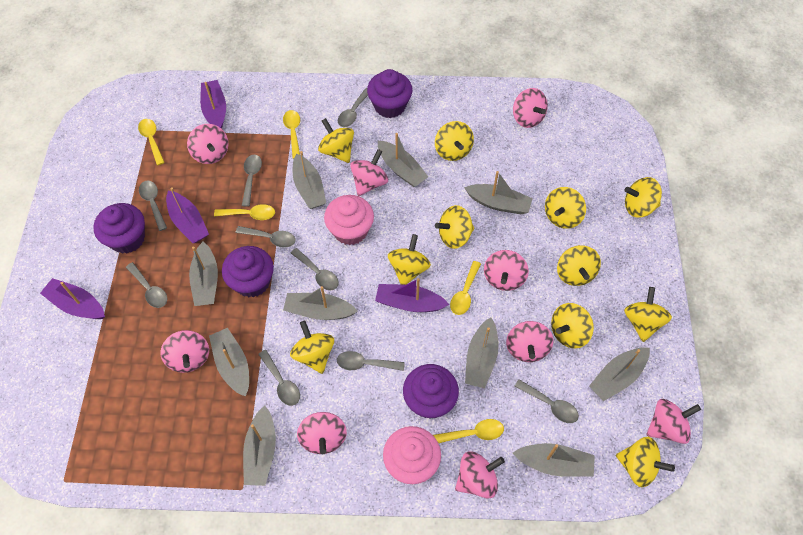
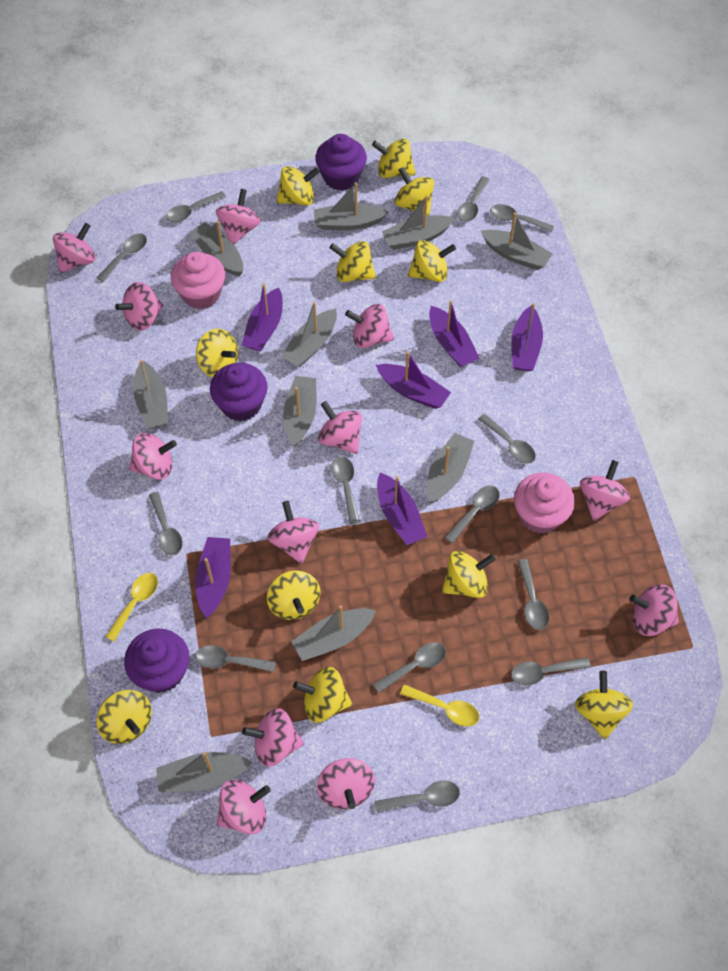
grey spoon: [126,262,167,308] [139,180,167,231] [236,226,296,248] [242,155,262,207] [258,350,300,406] [291,248,339,290] [337,351,405,371] [338,88,368,127] [514,379,579,423] = 9 -> [97,234,147,282] [149,492,183,556] [166,191,226,222] [195,645,276,672] [331,457,360,524] [373,642,446,693] [375,781,460,812] [445,486,500,543] [457,176,490,222] [478,414,536,464] [490,204,554,233] [511,657,591,685] [517,559,549,630] = 13
pink spinning top: [161,330,209,373] [187,124,229,164] [297,412,347,454] [350,149,388,196] [455,451,505,498] [484,250,529,291] [506,321,553,362] [513,88,548,128] [647,399,701,444] = 9 -> [53,223,96,273] [115,282,163,330] [129,433,177,480] [216,189,261,244] [217,779,271,834] [242,708,304,767] [267,501,319,564] [317,758,375,809] [318,401,362,454] [345,304,394,348] [580,460,630,521] [629,585,679,636] = 12
purple boat: [40,278,105,319] [166,187,209,243] [200,80,226,129] [375,278,450,312] = 4 -> [195,537,231,618] [242,283,283,351] [376,351,451,409] [377,473,427,545] [429,300,480,367] [511,303,543,371] = 6
purple cupcake: [93,203,145,254] [222,246,274,297] [367,69,412,118] [403,364,459,418] = 4 -> [124,628,189,693] [210,363,268,421] [315,134,367,191] = 3
yellow spoon: [138,119,165,165] [214,204,275,220] [283,110,300,159] [433,419,504,443] [450,261,481,315] = 5 -> [105,573,158,641] [400,685,479,726] = 2

